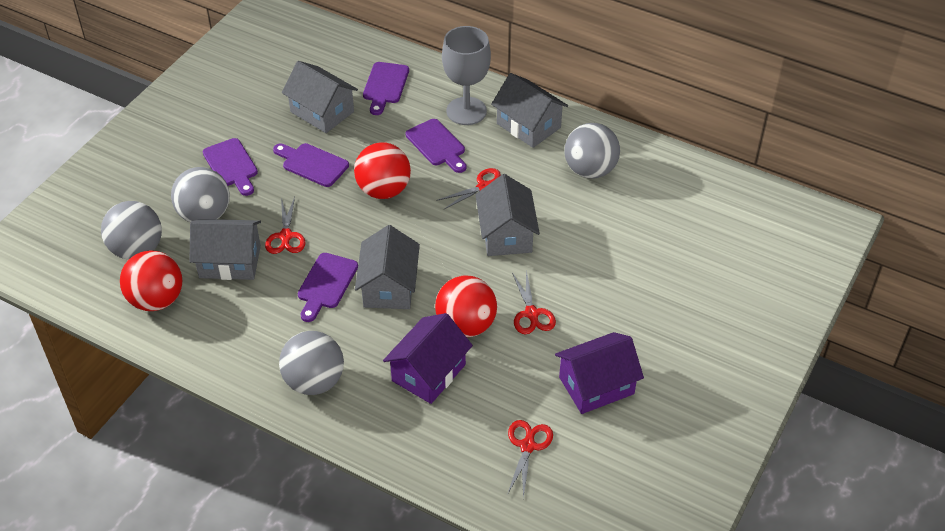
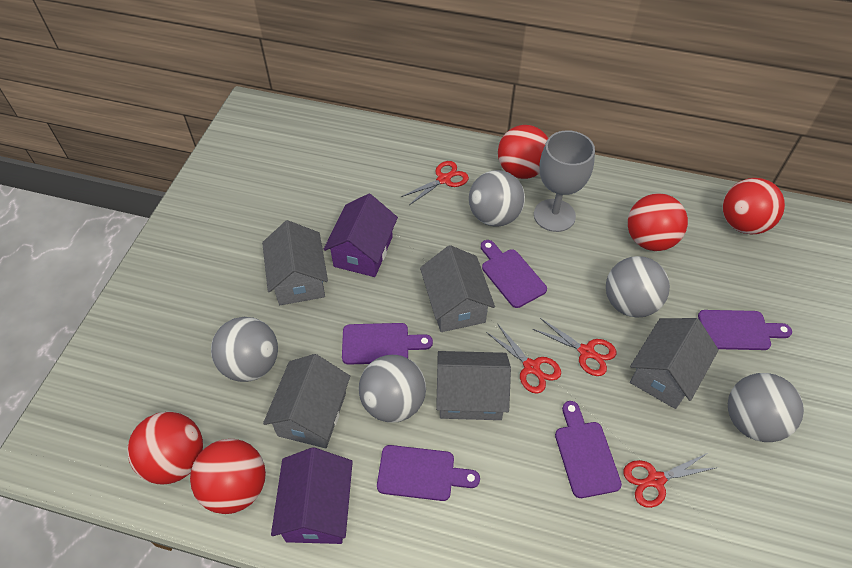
grey ball: [101,201,162,260] [171,167,230,222] [279,331,344,395] [564,123,620,178] = 4 -> [211,317,278,382] [359,355,426,423] [469,170,525,227] [606,256,670,318] [728,373,804,442] = 5
red ball: [120,250,182,311] [354,142,411,199] [435,276,497,337] = 3 -> [127,412,203,484] [190,439,266,514] [498,125,548,179] [628,193,688,251] [723,178,785,234] = 5

